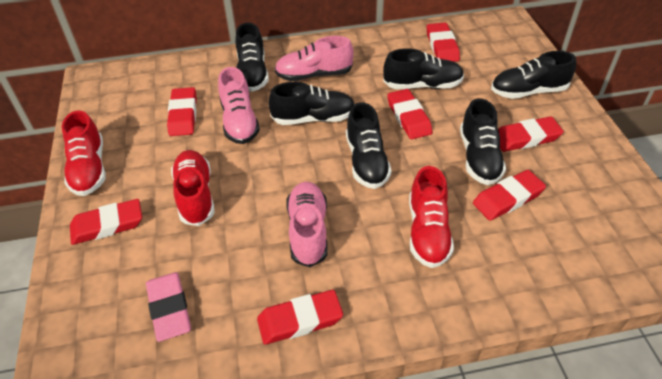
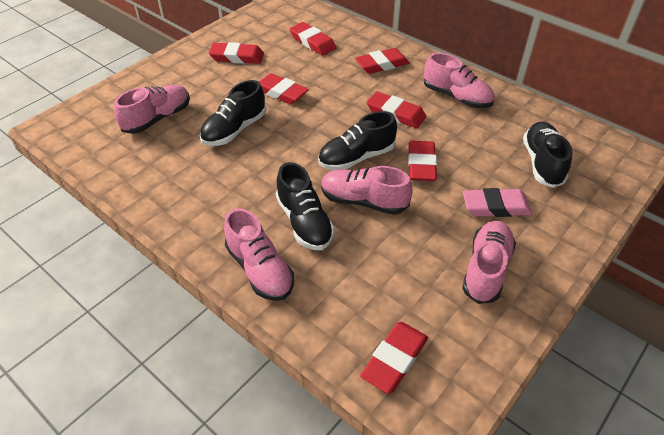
black shoe: [235,23,269,92] [268,82,355,125] [346,102,392,189] [383,48,464,89] [460,98,506,185] [491,51,576,99] = 6 -> [200,80,266,146] [276,162,335,250] [318,111,397,170] [523,122,573,188] = 4
pink shoe: [218,67,260,144] [275,36,354,81] [286,182,328,267] = 3 -> [114,85,190,134] [224,208,294,301] [321,166,412,215] [424,53,495,108] [462,221,516,304] = 5
red shoe: [62,111,106,196] [171,150,215,226] [409,166,454,268] = 3 -> none = 0

